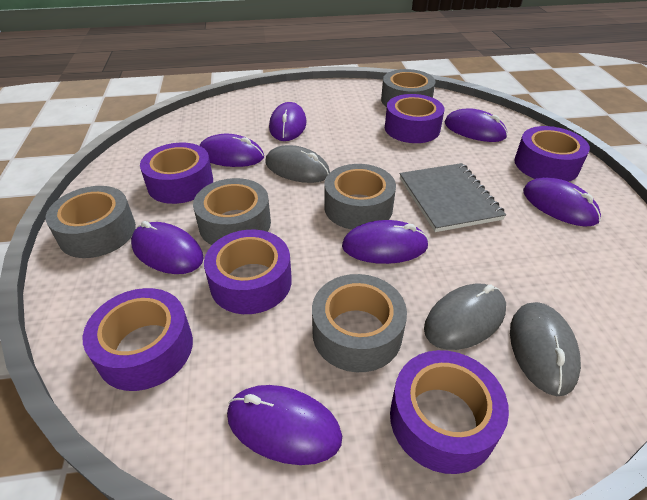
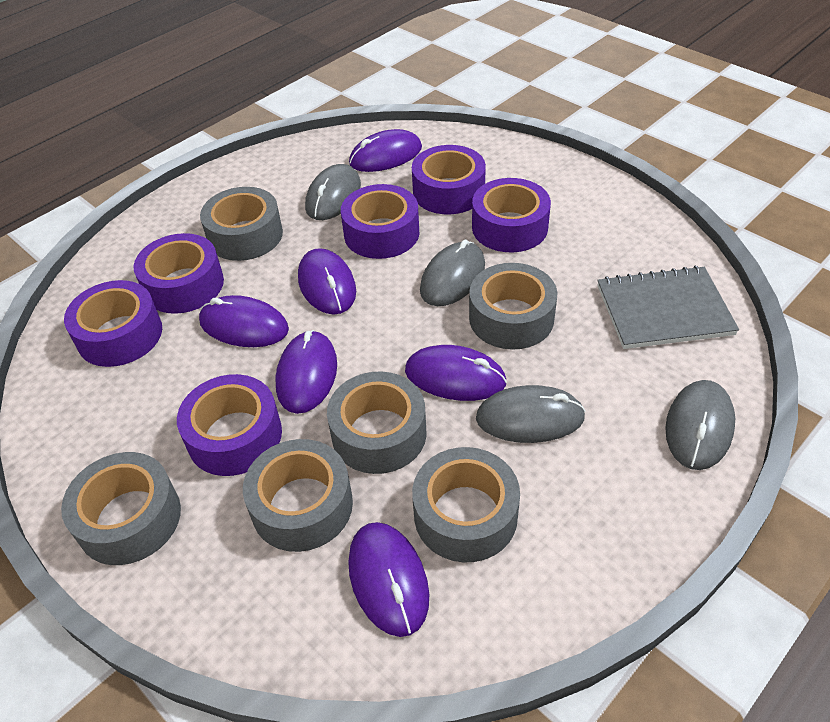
grey mouse: [266,145,330,183] [424,284,506,350] [510,302,581,396] = 3 -> [305,164,361,220] [420,240,485,306] [476,385,586,443] [665,380,735,470] = 4
grey tape: [46,186,136,258] [193,178,271,245] [312,274,407,372] [324,164,396,230] [381,69,436,107] = 5 -> [61,452,181,565] [200,187,283,261] [243,439,353,552] [327,371,427,474] [412,447,520,562] [469,263,557,350] = 6
purple mouse: [131,221,204,274] [199,134,264,167] [227,385,342,465] [269,102,306,141] [342,220,429,264] [445,108,508,142] [523,177,601,226] = 7 -> [199,295,289,347] [275,330,337,414] [298,248,356,315] [348,522,429,637] [349,129,422,172] [405,345,507,401] = 6

